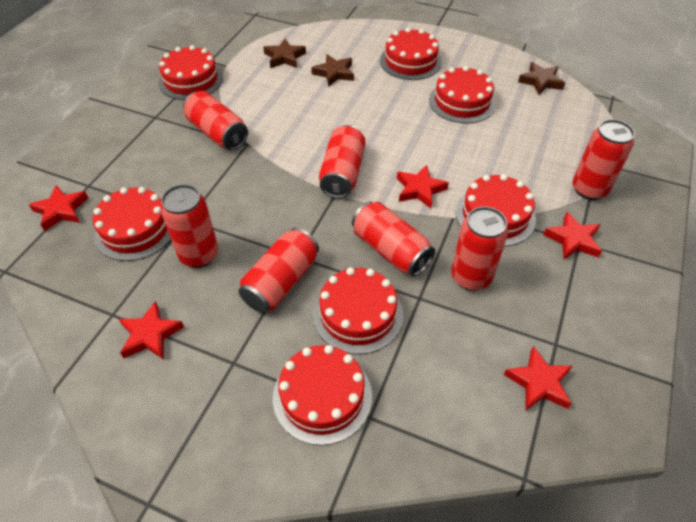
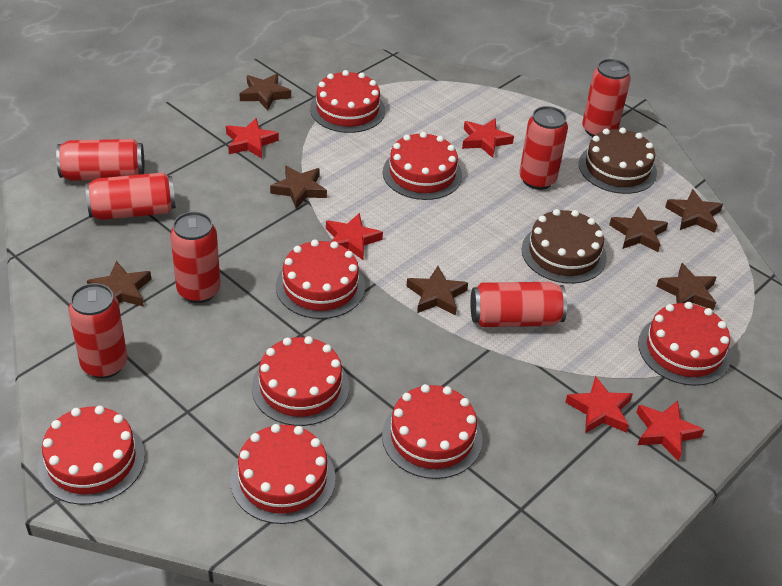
brown cake: none = 0 -> [521,209,607,284] [579,127,657,194] = 2
brown star: [263,39,306,68] [311,54,354,87] [518,62,565,95] = 3 -> [87,261,151,307] [240,74,291,111] [270,166,327,209] [406,266,468,316] [609,207,668,252] [656,263,717,310] [665,189,723,233] = 7
red cake: [93,187,171,261] [158,45,223,100] [273,345,372,445] [313,267,403,354] [380,28,442,80] [429,66,496,123] [455,174,536,247] = 7 -> [38,406,145,505] [230,424,336,524] [252,336,349,426] [276,239,365,319] [310,70,385,133] [382,384,482,479] [383,132,462,200] [638,302,731,386] = 8

